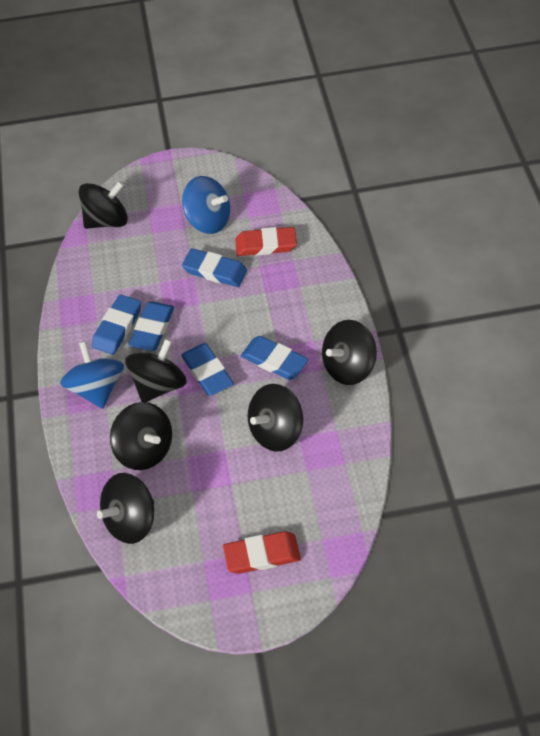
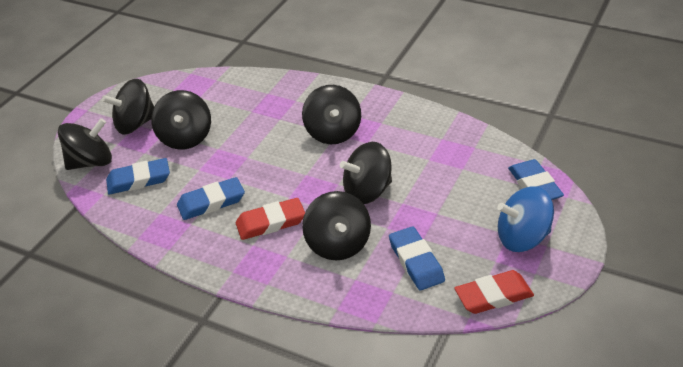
blue eraser: [92,294,141,355] [128,301,174,351] [181,343,234,396] [182,248,247,287] [241,336,309,380] = 5 -> [106,158,170,195] [177,177,245,220] [389,226,445,290] [508,159,564,200] = 4
blue spinning top: [60,341,124,409] [182,176,230,234] = 2 -> [497,186,554,252] = 1

